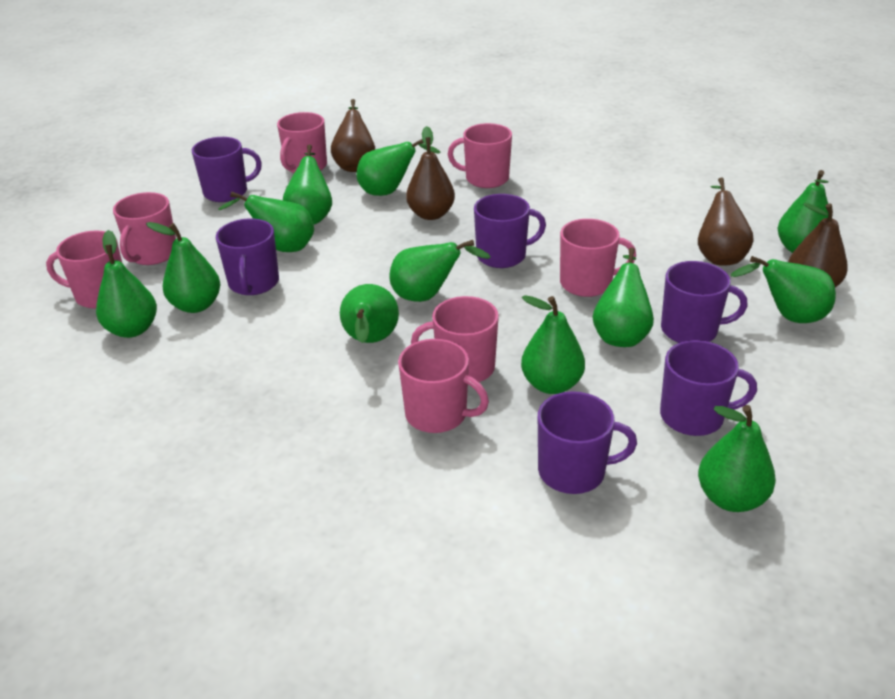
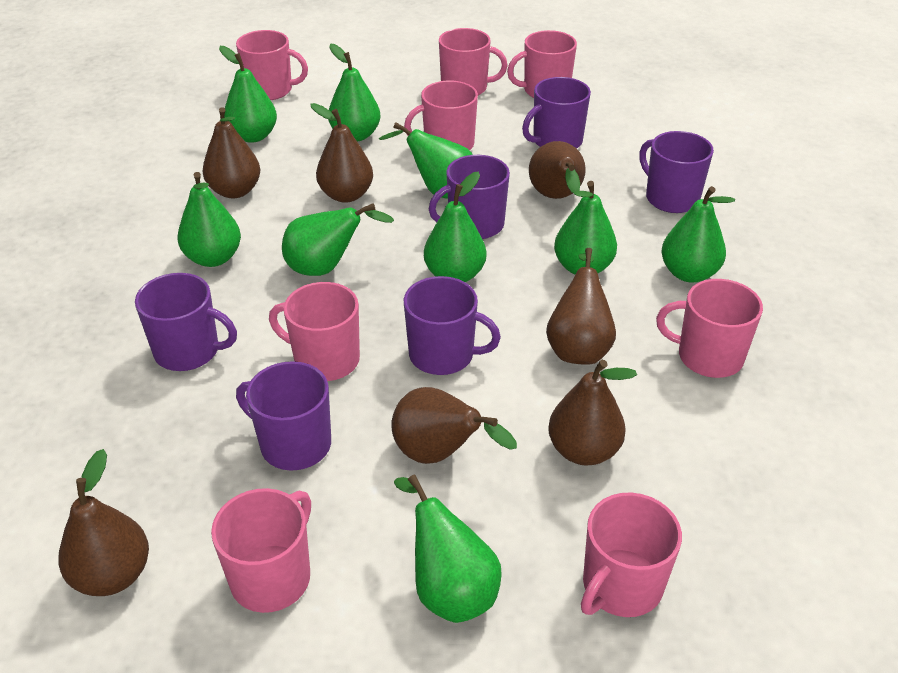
brown pear: [331,99,375,172] [406,126,455,220] [698,177,754,266] [788,203,848,287] = 4 -> [59,449,149,596] [203,107,260,198] [310,103,373,203] [391,387,517,464] [529,141,586,199] [546,248,616,365] [548,360,637,466] = 7
green pear: [96,230,157,338] [146,222,221,313] [218,192,314,252] [283,144,332,224] [340,284,399,343] [357,139,440,196] [390,240,490,302] [521,295,585,394] [592,248,654,347] [698,405,776,512] [731,256,836,323] [778,170,829,253] = 12 -> [178,172,241,267] [219,46,277,143] [282,203,394,276] [328,44,381,142] [379,122,473,199] [394,474,502,623] [424,171,486,282] [554,181,617,274] [661,186,735,283] = 9
pink mug: [46,231,123,308] [113,192,176,265] [277,112,327,173] [398,339,489,433] [411,296,499,385] [448,123,512,188] [560,219,636,297] = 7 -> [211,488,311,613] [236,30,308,100] [269,282,360,381] [404,80,478,150] [439,28,508,96] [507,30,577,98] [581,492,682,617] [656,279,763,378] = 8

